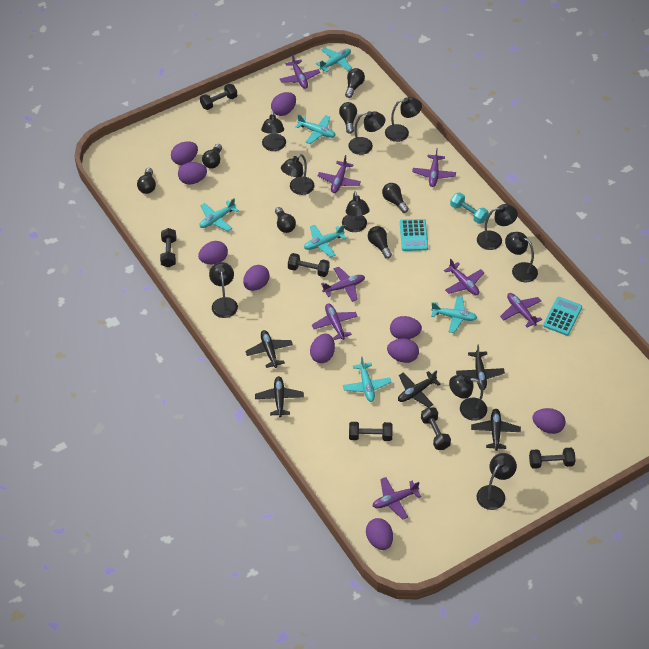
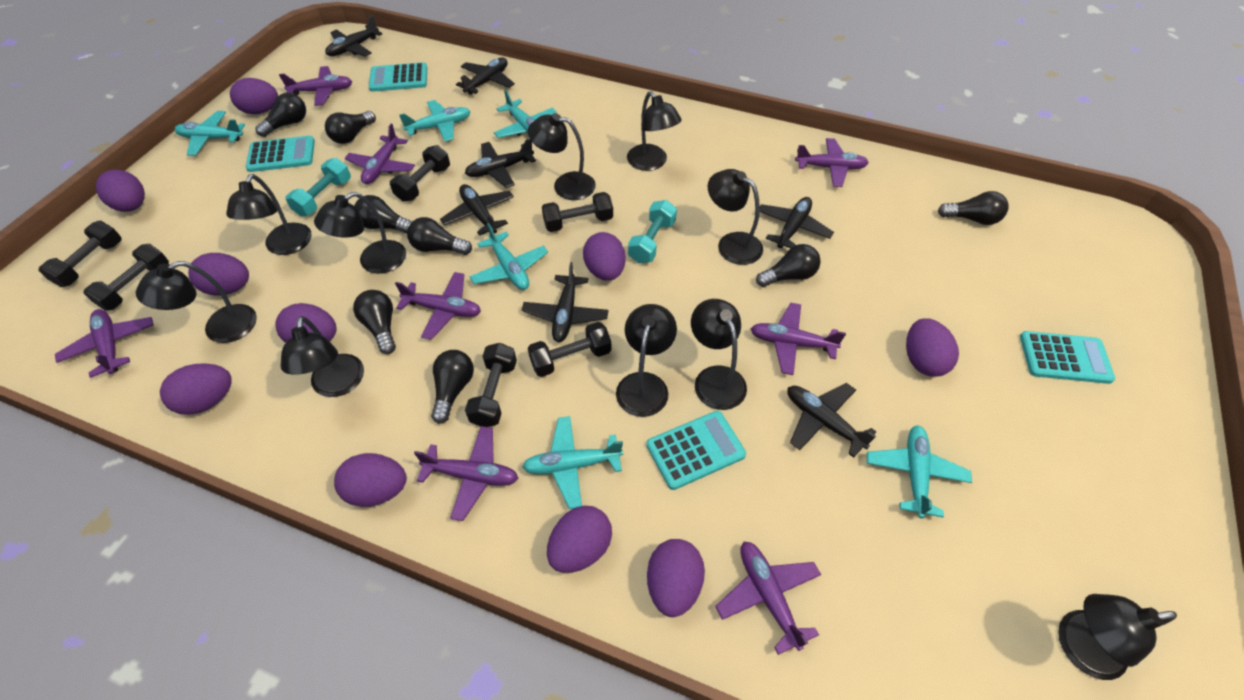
black light bulb: [137,168,156,194] [202,144,222,169] [275,207,296,233] [339,102,357,134] [345,68,365,98] [368,226,392,259] [382,183,409,213] = 7 -> [255,93,306,137] [325,111,376,144] [353,290,396,354] [354,195,412,234] [407,217,472,255] [431,350,474,424] [756,244,821,287] [938,191,1009,225] = 8
black plane: [245,330,293,368] [255,376,304,417] [398,370,441,407] [456,345,505,390] [471,409,521,451] = 5 -> [325,16,382,56] [440,184,514,236] [456,57,515,95] [465,139,536,188] [522,262,609,342] [760,197,834,248] [787,383,876,458] = 7
turquoise calculator: [400,219,428,251] [543,297,582,336] = 2 -> [246,136,315,172] [369,62,427,92] [646,411,746,490] [1020,331,1115,384] = 4
turquoise dumbbell: [450,193,488,224] = 1 -> [286,158,351,216] [628,200,677,263] = 2

